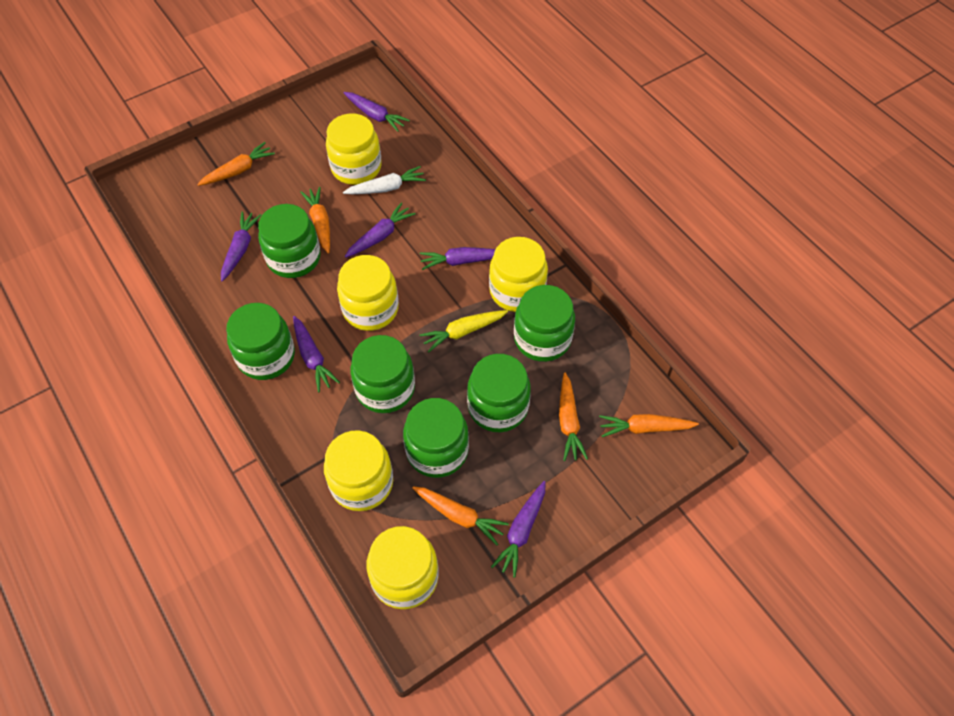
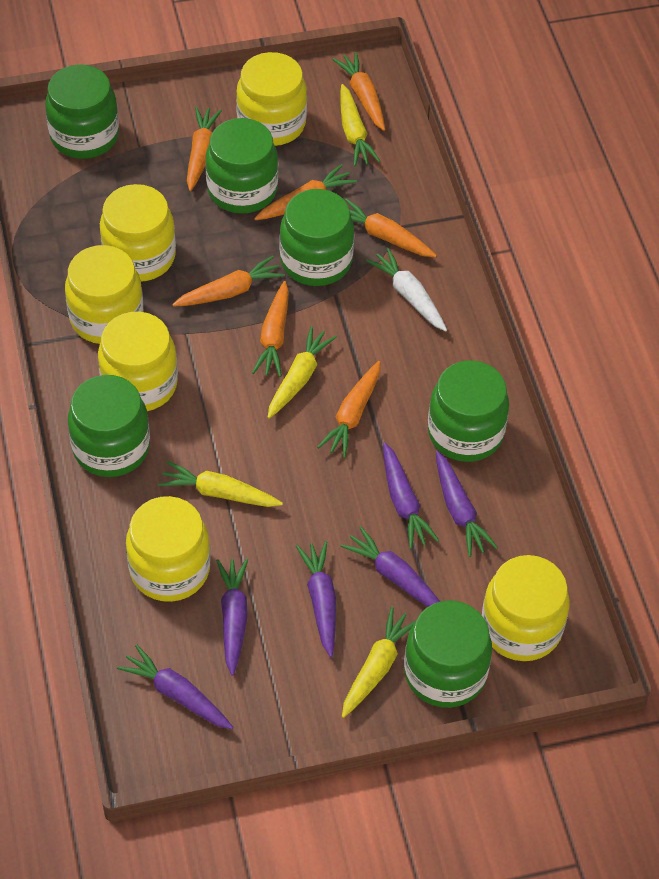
orange carrot: [197,142,275,186] [300,187,330,254] [412,487,509,545] [559,373,588,461] [599,414,699,437] = 5 -> [172,256,285,307] [187,107,222,191] [252,281,289,377] [254,164,357,220] [318,361,380,458] [332,52,385,131] [345,199,437,257] = 7
yellow carrot: [420,310,508,352] = 1 -> [158,461,283,507] [268,326,337,419] [340,84,381,167] [342,607,416,718] = 4
yellow jar: [324,431,393,511] [326,113,382,185] [337,255,399,331] [366,526,439,609] [489,237,548,312] = 5 -> [65,245,143,344] [98,312,178,411] [100,184,176,282] [126,496,211,602] [236,52,307,146] [482,555,570,661] = 6

